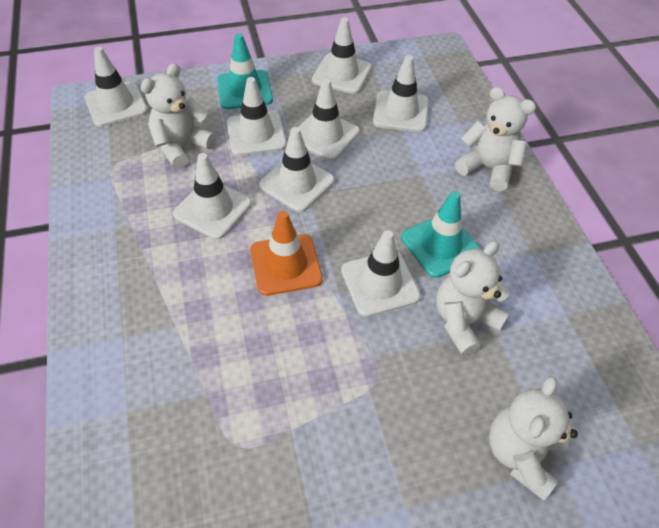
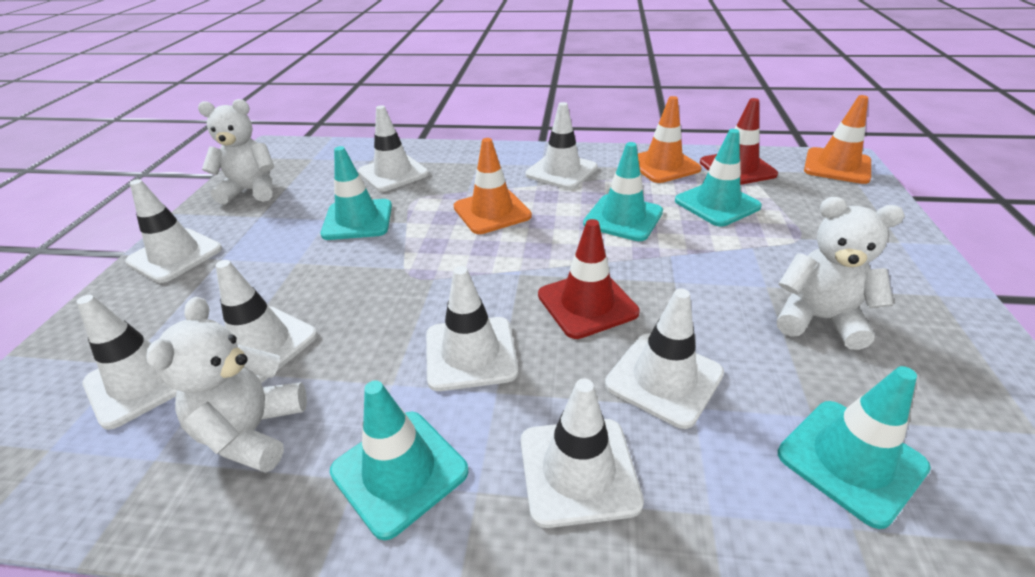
orange traffic cone: [250,211,323,296] = 1 -> [454,138,532,234] [638,96,702,183] [804,95,871,184] = 3
red traffic cone: none = 0 -> [538,219,639,339] [700,98,778,185] = 2
turquoise traffic cone: [217,33,273,109] [401,191,481,278] = 2 -> [320,146,392,240] [330,380,469,540] [583,142,663,241] [675,129,762,227] [778,366,931,529] = 5
white teddy bear: [140,63,216,169] [436,241,510,356] [455,87,536,191] [489,376,578,501] = 4 -> [146,297,307,473] [198,99,274,204] [777,197,905,350] = 3

